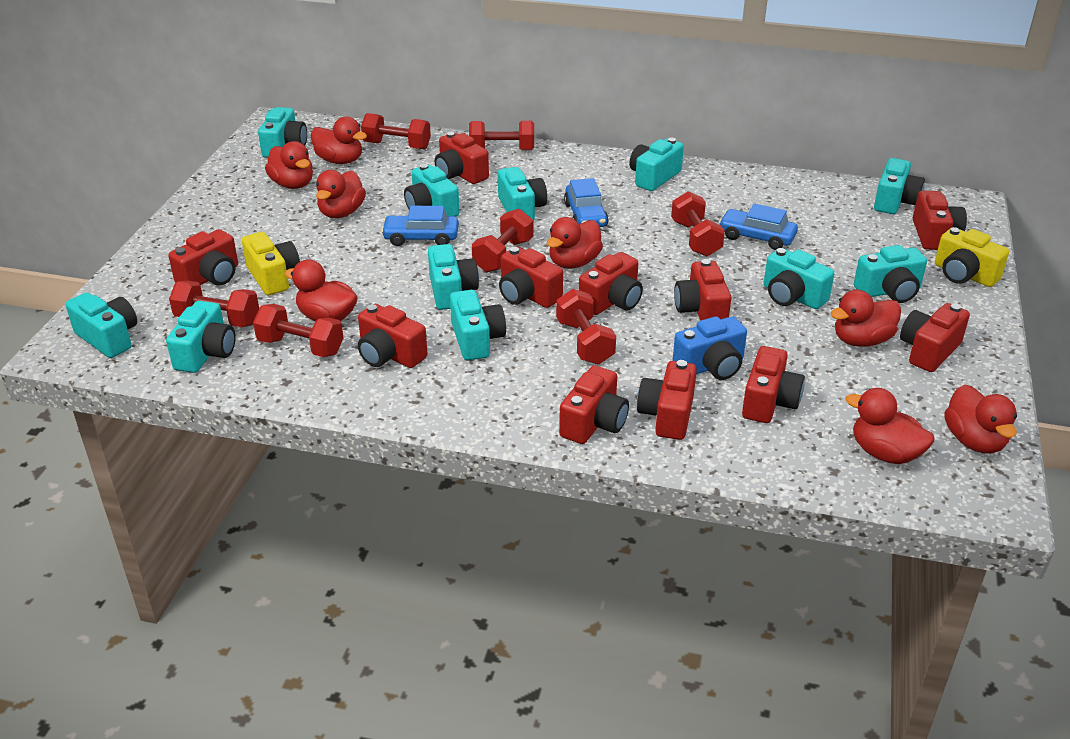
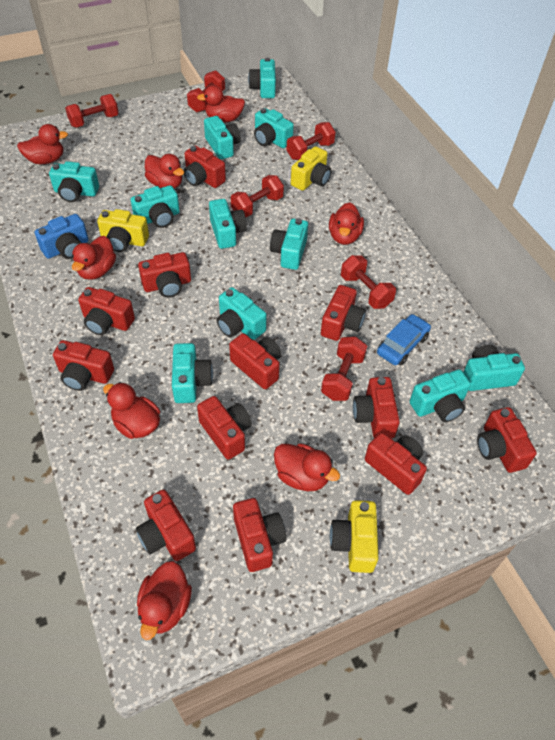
blue car: [381,206,459,246] [564,178,608,227] [719,203,798,250] = 3 -> [377,314,431,365] = 1
red camera: [169,229,238,286] [358,304,428,368] [435,132,489,184] [499,247,563,308] [559,365,629,444] [579,252,643,315] [637,360,697,440] [674,259,731,321] [742,346,805,423] [900,303,970,372] [913,191,967,250] = 11 -> [53,340,114,391] [78,287,135,335] [136,490,196,561] [138,252,191,297] [184,145,226,188] [197,396,252,460] [229,333,281,389] [233,498,286,572] [321,285,366,341] [353,377,400,439] [365,433,427,495] [477,407,537,473] = 12
red dumbbell: [169,280,259,327] [253,304,343,357] [361,113,431,149] [469,121,534,150] [472,209,533,272] [556,289,616,364] [671,191,725,257] = 7 -> [65,94,119,128] [187,70,225,112] [231,175,284,217] [286,122,336,160] [321,336,367,401] [341,255,396,309] = 6
yellow camera: [242,232,300,295] [935,227,1009,287] = 2 -> [97,209,149,252] [291,146,332,191] [330,500,379,573] = 3

